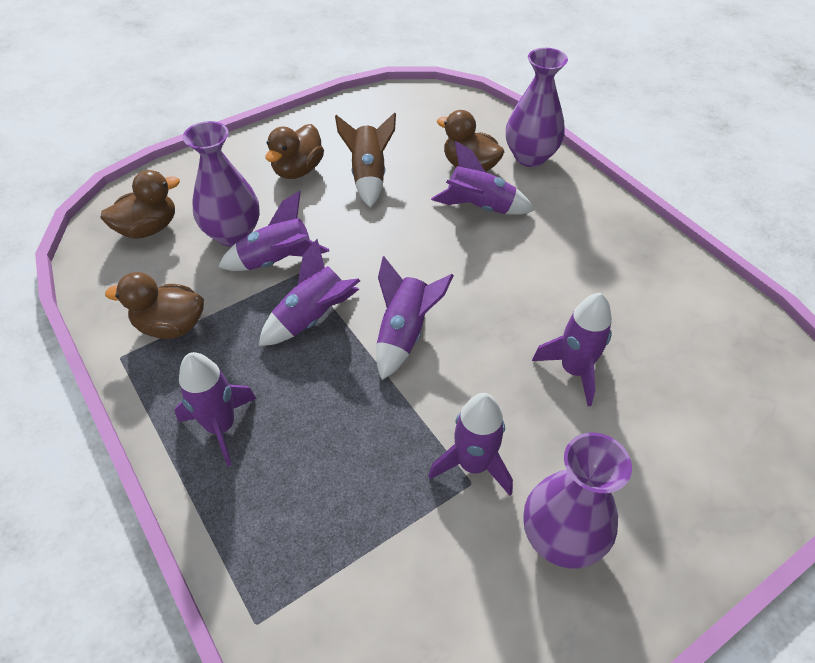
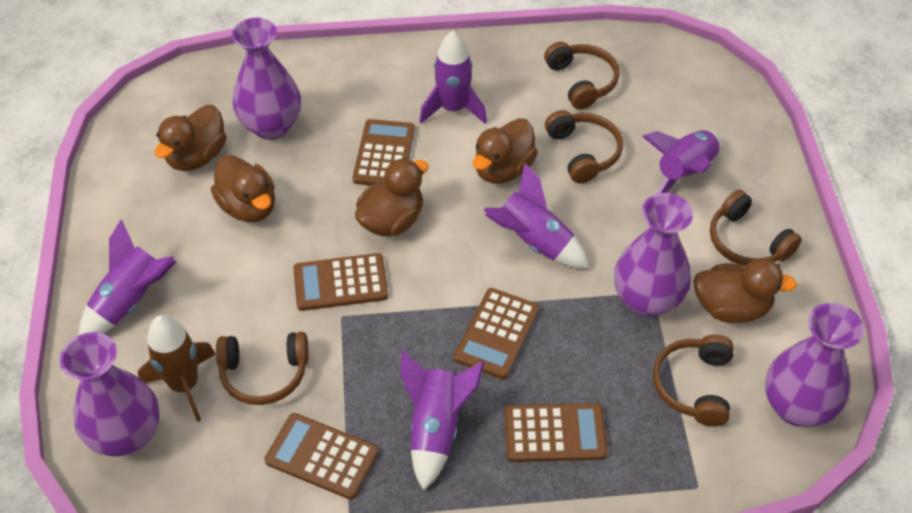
brown calculator: none = 0 -> [264,413,379,500] [293,253,388,311] [353,119,415,185] [454,288,539,379] [504,403,608,462] = 5
brown duck: [100,170,180,239] [105,272,204,339] [265,124,324,179] [437,110,505,172] = 4 -> [155,105,226,171] [211,155,275,222] [355,158,429,236] [473,118,538,184] [693,258,797,323] = 5
brown headphones: none = 0 -> [216,332,309,405] [544,42,619,110] [545,110,623,183] [653,334,734,427] [710,190,802,266] = 5
purple rocket: [174,352,257,466] [218,191,329,271] [259,239,360,346] [376,256,454,380] [428,393,513,496] [431,141,534,215] [532,293,612,407] = 7 -> [79,219,176,335] [400,350,485,491] [419,31,487,124] [483,163,589,268] [642,130,722,194] = 5
purple vase: [183,121,260,247] [506,48,568,167] [523,433,632,569] = 3 -> [60,332,160,457] [232,18,301,140] [614,193,693,317] [765,303,864,427] = 4

